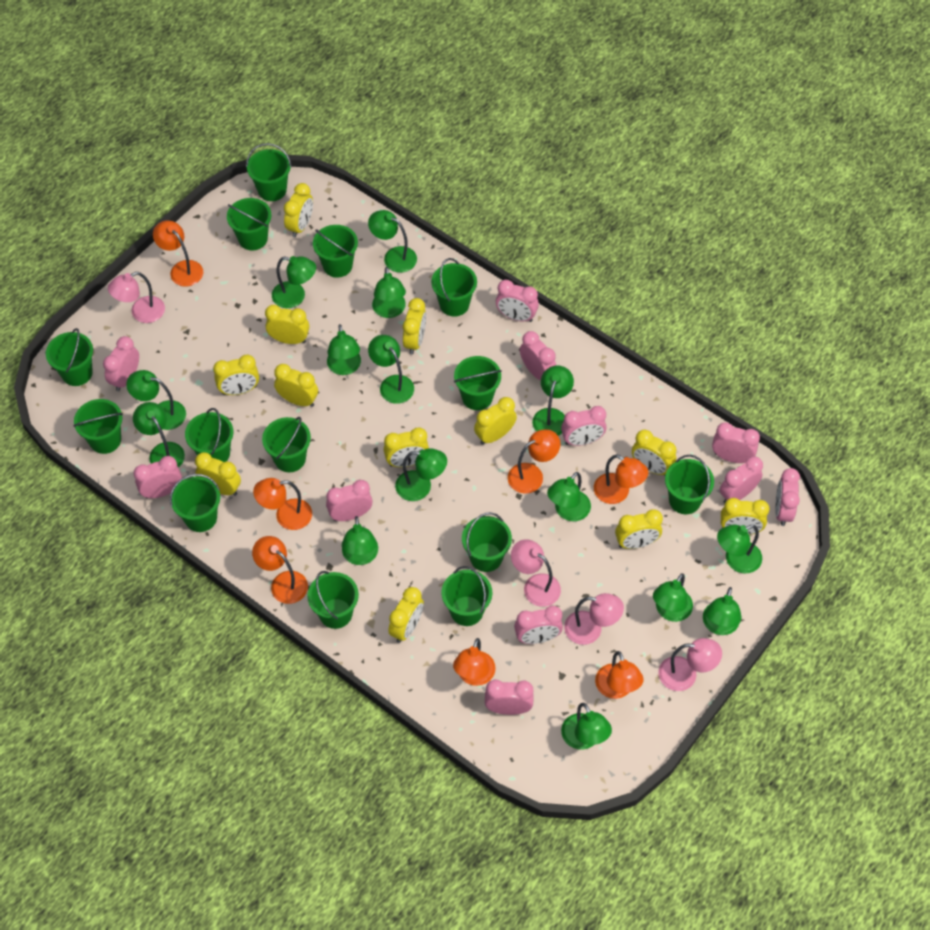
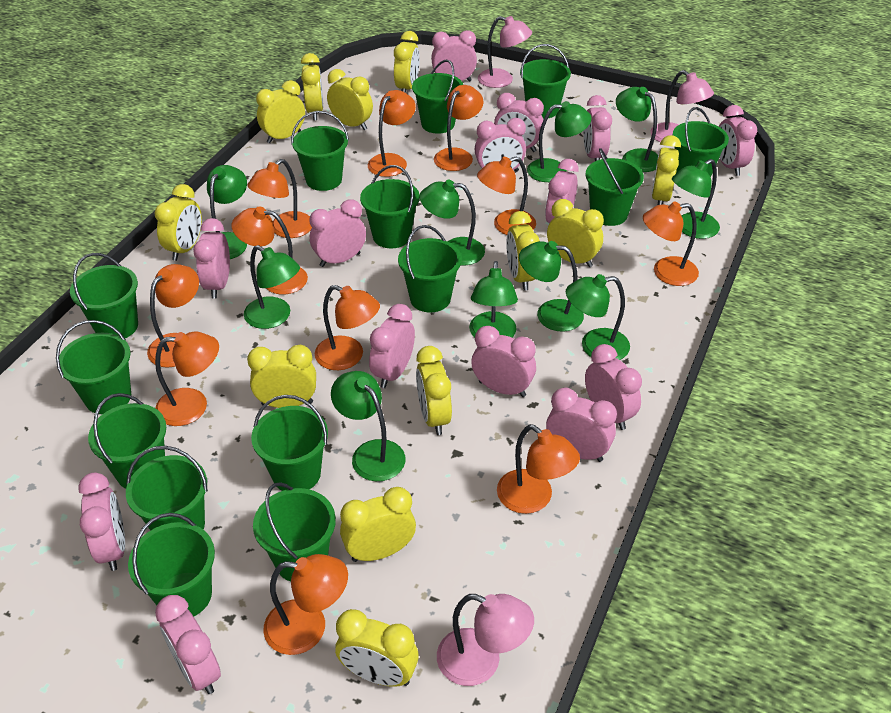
green lamp: [126,370,186,430] [133,402,185,468] [272,256,316,308] [327,324,361,375] [342,516,378,565] [368,210,417,273] [368,335,414,404] [372,267,406,318] [395,448,447,501] [532,365,574,436] [547,472,591,521] [561,703,612,750] [653,573,693,622] [703,587,742,635] [717,524,762,573] = 15 -> [207,165,247,259] [244,245,300,329] [331,371,406,481] [420,180,485,265] [469,261,518,338] [519,241,584,332] [527,101,592,182] [566,274,630,360] [616,87,658,172] [672,159,720,239] = 10
orange lamp: [153,220,203,287] [252,536,308,604] [253,478,312,530] [453,638,496,686] [508,429,560,494] [594,454,648,504] [595,651,643,699] = 7 -> [147,264,199,368] [155,332,219,426] [232,206,308,295] [248,159,312,238] [263,554,348,655] [315,285,380,370] [368,90,416,177] [434,85,483,171] [477,157,536,235] [497,424,580,514] [643,201,699,286] = 11
pink clock: [103,336,139,391] [133,456,182,498] [326,480,373,521] [485,680,534,715] [496,280,539,322] [514,605,563,644] [520,331,556,380] [561,406,607,446] [712,422,760,463] [720,456,763,504] [775,468,800,526] = 11 -> [78,473,125,571] [155,595,221,694] [193,218,230,299] [310,199,366,267] [369,304,415,388] [431,30,477,82] [471,326,536,397] [475,118,526,172] [494,93,544,152] [545,159,579,223] [546,388,617,462] [583,95,612,161] [585,344,642,430] [719,105,757,176] = 14
pink lamp: [108,272,165,323] [511,539,561,607] [564,593,624,645] [658,638,722,691] = 4 -> [437,594,534,686] [478,16,532,88] [650,70,714,142] = 3

